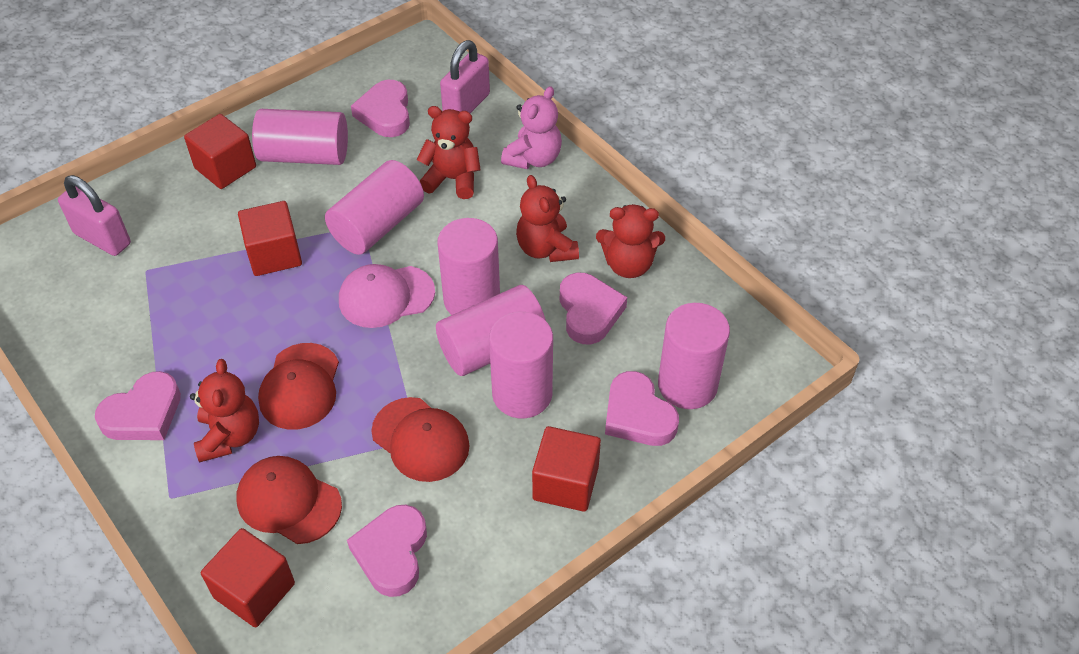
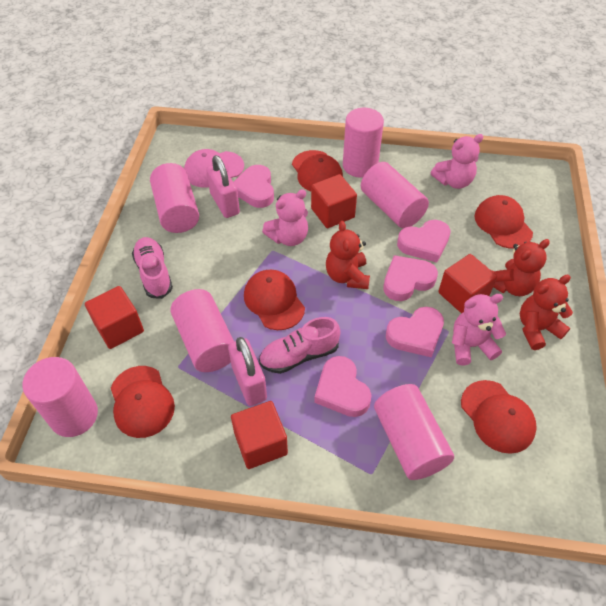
pink shoe: none = 0 -> [132,237,173,299] [259,317,341,374] = 2
pink teddy bear: [501,86,562,169] = 1 -> [262,189,308,246] [431,134,483,189] [452,294,506,366] = 3
red cap: [236,456,342,544] [258,343,339,430] [371,397,470,482] = 3 -> [111,366,175,438] [244,270,305,330] [292,150,343,191] [461,380,537,454] [475,195,533,249] = 5
red teddy bear: [190,359,259,462] [417,106,481,199] [516,175,579,262] [596,204,665,278] = 4 -> [326,221,370,289] [492,239,550,296] [520,275,573,350] = 3

